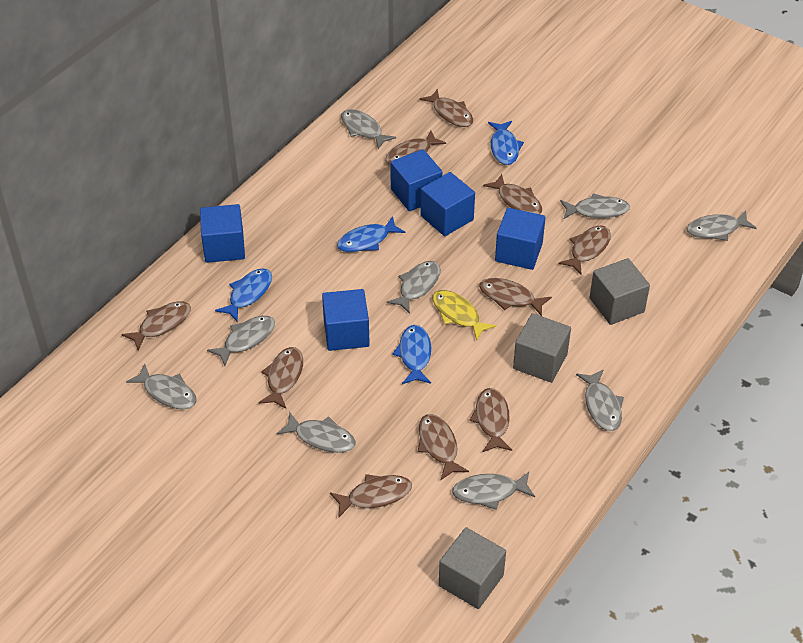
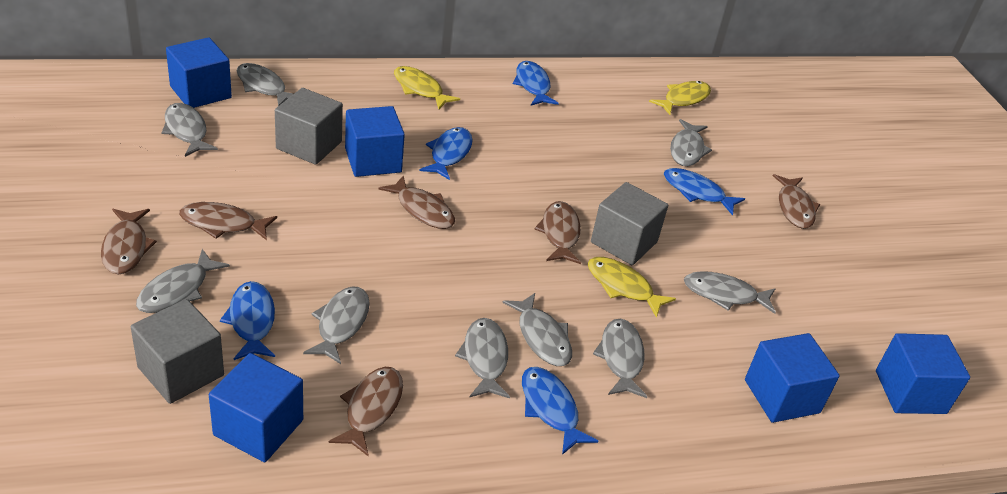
blue fish: [215,268,272,322] [337,216,406,252] [393,325,431,384] [488,121,524,165] = 4 -> [220,281,275,360] [419,127,473,180] [513,61,559,106] [522,367,598,455] [664,168,745,216] = 5
brown fish: [121,301,191,350] [258,347,303,409] [330,474,412,518] [385,130,446,165] [418,414,469,480] [419,89,473,127] [469,388,512,452] [479,278,552,316] [483,174,542,214] [558,226,611,274] = 10 -> [101,209,157,274] [179,202,277,240] [329,367,403,457] [378,175,455,229] [535,201,581,264] [773,174,820,229] = 6
yellow fish: [433,290,496,341] = 1 -> [394,66,460,109] [588,257,676,318] [649,81,711,115] = 3

